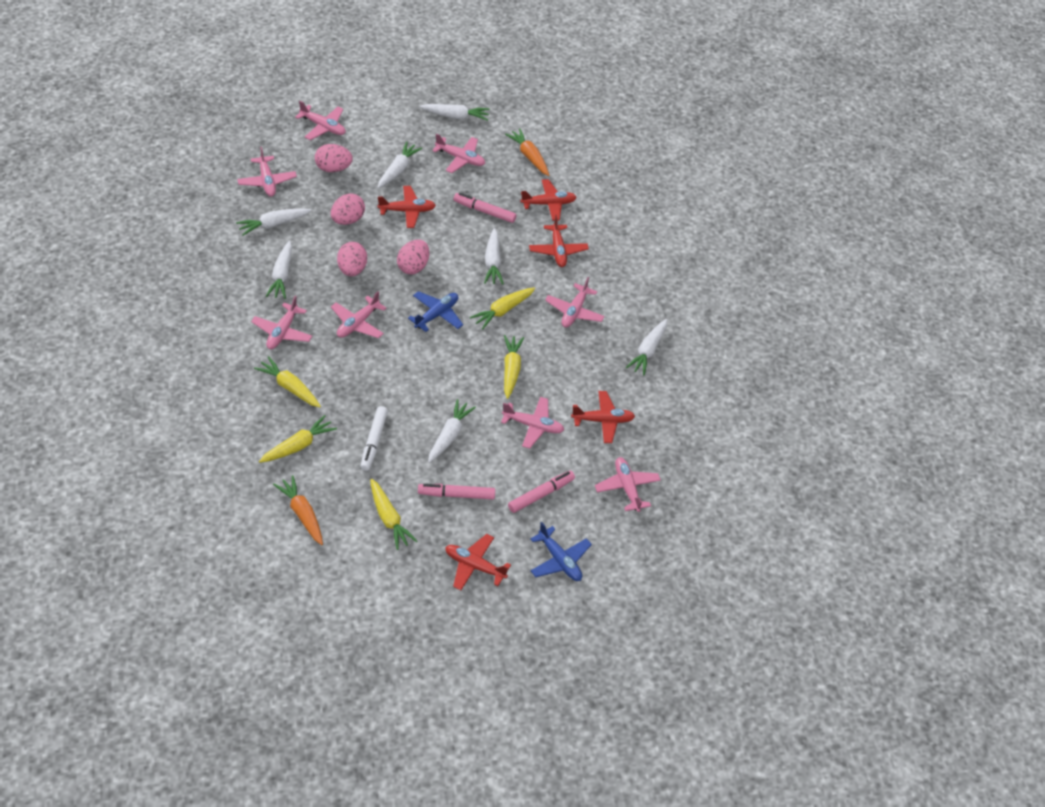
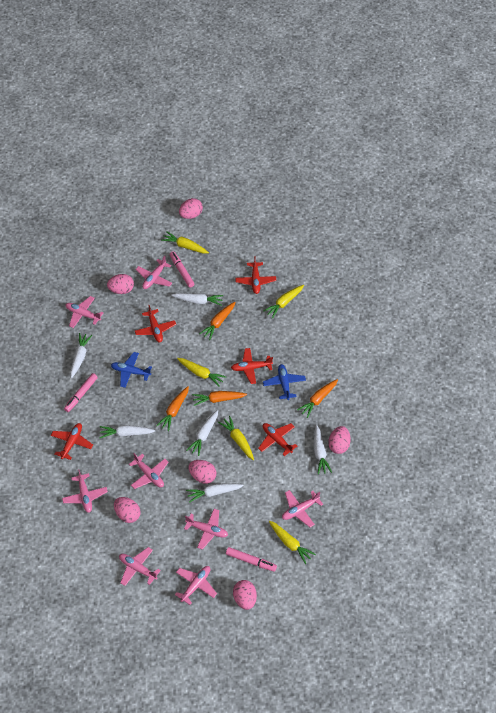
orange carrot: [273,475,323,545] [505,128,549,176] = 2 -> [156,386,189,431] [192,391,247,406] [199,302,236,340] [297,379,338,418] = 4
pink egg: [315,144,353,172] [331,193,365,225] [337,242,367,276] [397,240,429,274] = 4 -> [107,274,134,294] [114,497,140,523] [179,198,203,219] [189,460,216,484] [233,580,257,610] [328,426,351,454] = 6
white carrot: [236,208,311,236] [266,241,292,299] [377,142,422,188] [419,104,490,121] [428,399,476,463] [484,228,504,285] [626,319,667,376] = 7 -> [70,333,92,378] [100,425,155,438] [171,293,223,306] [186,410,218,456] [186,483,244,503] [314,425,332,474] = 6
white marker: [360,406,388,471] = 1 -> none = 0

